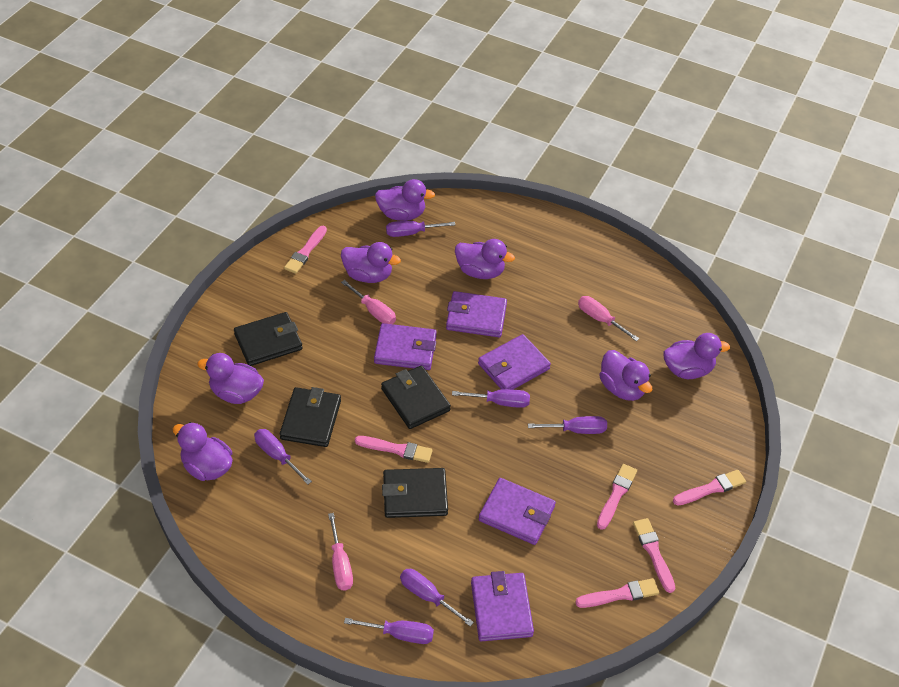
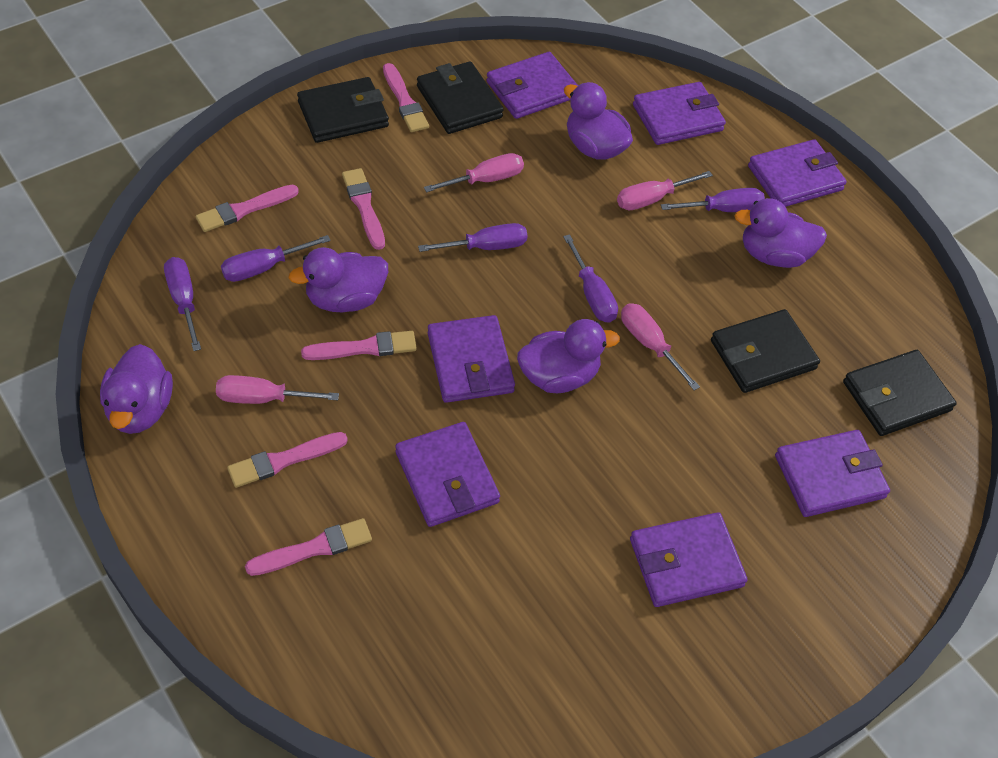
pink screwdriver: [328,513,353,591] [341,280,396,324] [578,296,640,341] = 3 -> [216,375,339,404] [424,153,524,192] [617,171,713,210] [621,303,700,391] = 4
purple duck: [173,422,233,481] [197,353,264,404] [341,242,401,283] [375,179,435,221] [455,239,515,279] [599,350,652,401] [663,333,730,379] = 7 -> [100,344,173,434] [289,247,388,312] [517,319,620,393] [564,82,633,160] [734,198,827,268] = 5
purple screwdriver: [254,429,312,485] [344,618,434,644] [386,221,455,237] [400,569,474,627] [452,389,530,408] [528,416,607,434] = 6 -> [164,257,201,351] [221,235,331,282] [418,223,527,252] [563,234,618,323] [661,188,765,212] = 5
purple wallet: [374,323,437,370] [446,291,507,337] [471,571,534,641] [478,334,551,390] [479,478,556,545] = 5 -> [395,422,500,527] [428,315,515,403] [486,52,578,119] [630,512,748,607] [633,82,726,145] [748,139,847,207] [775,430,890,517] = 7

